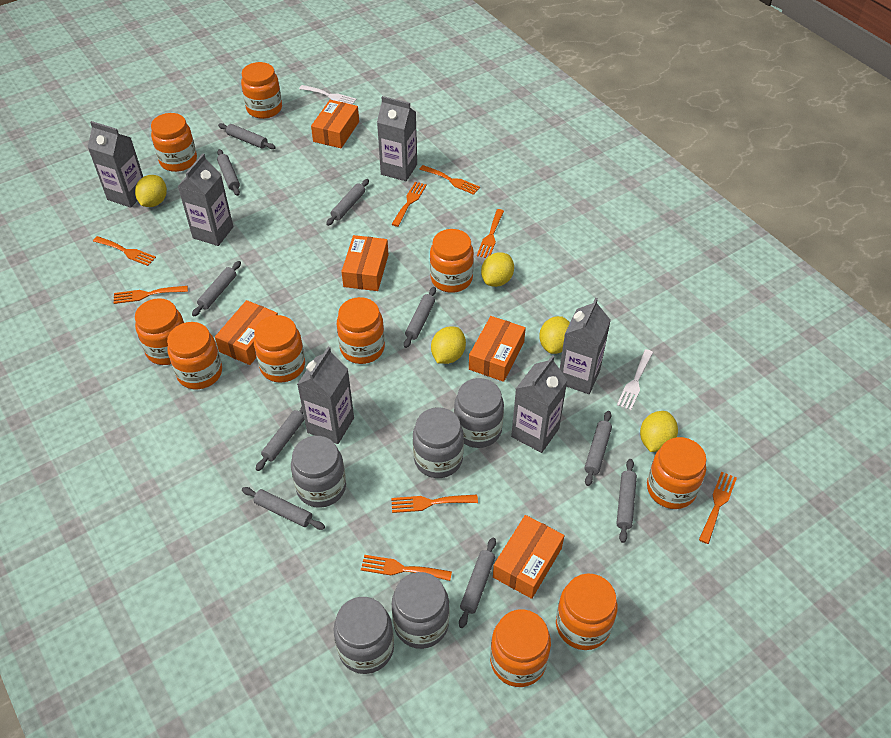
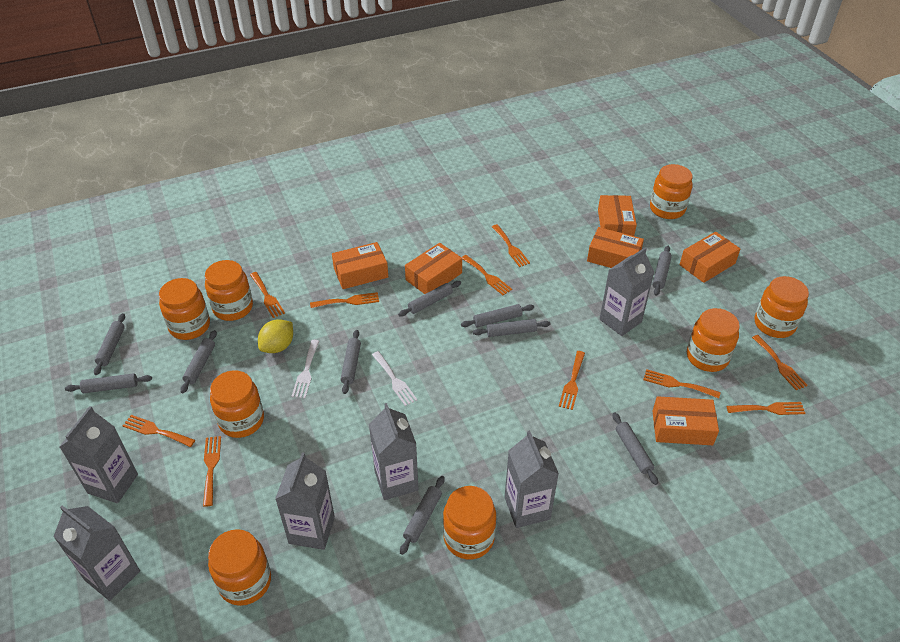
grey jar: [291,436,346,508] [333,597,394,674] [392,572,449,649] [413,407,464,478] [454,378,504,448] = 5 -> none = 0
orange box: [215,300,278,365] [311,100,359,148] [341,235,389,291] [469,316,526,382] [493,515,564,599] = 5 -> [332,242,388,289] [405,243,462,294] [587,227,644,268] [598,195,637,236] [652,396,719,445] [680,232,740,283] = 6
orange fork: [93,236,156,266] [114,286,188,304] [361,555,452,581] [391,494,478,513] [392,182,427,227] [419,165,480,195] [477,209,504,258] [699,472,737,544] = 8 -> [122,415,195,447] [203,436,221,507] [250,272,285,318] [310,292,379,308] [462,255,512,295] [492,224,530,267] [559,351,585,410] [643,369,721,398] [727,402,806,415] [752,335,808,390] = 10
orange jar: [135,298,184,365] [151,113,197,172] [167,322,222,389] [241,62,282,119] [254,315,305,383] [337,297,385,364] [430,229,474,293] [490,609,551,687] [556,574,618,650] [647,437,706,509] = 10 -> [159,278,210,340] [205,260,253,321] [208,529,271,606] [210,370,264,438] [443,486,496,560] [650,164,693,219] [687,308,740,372] [755,276,809,338] = 8
yellow lemon: [135,175,167,207] [431,327,466,364] [481,252,514,287] [539,316,570,354] [640,411,678,452] = 5 -> [258,319,293,353] = 1

